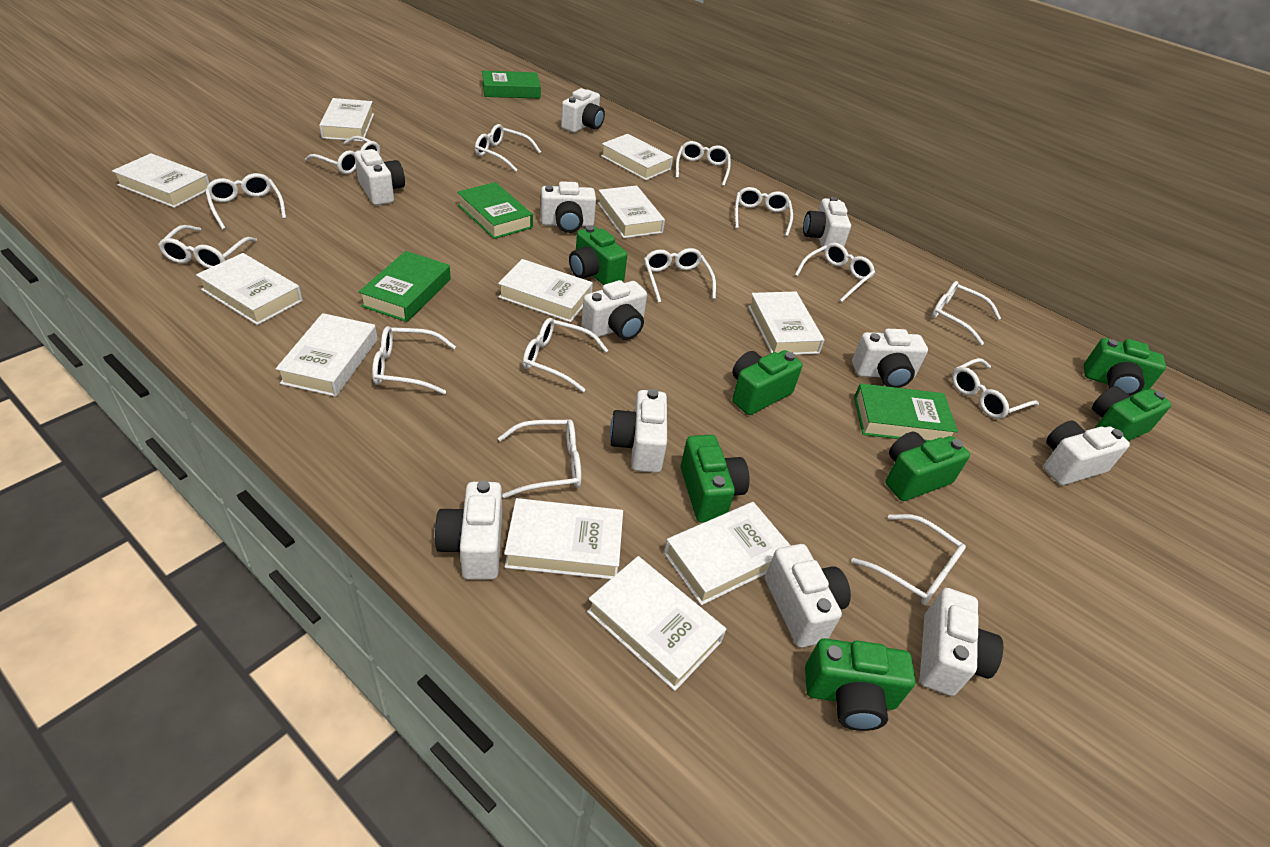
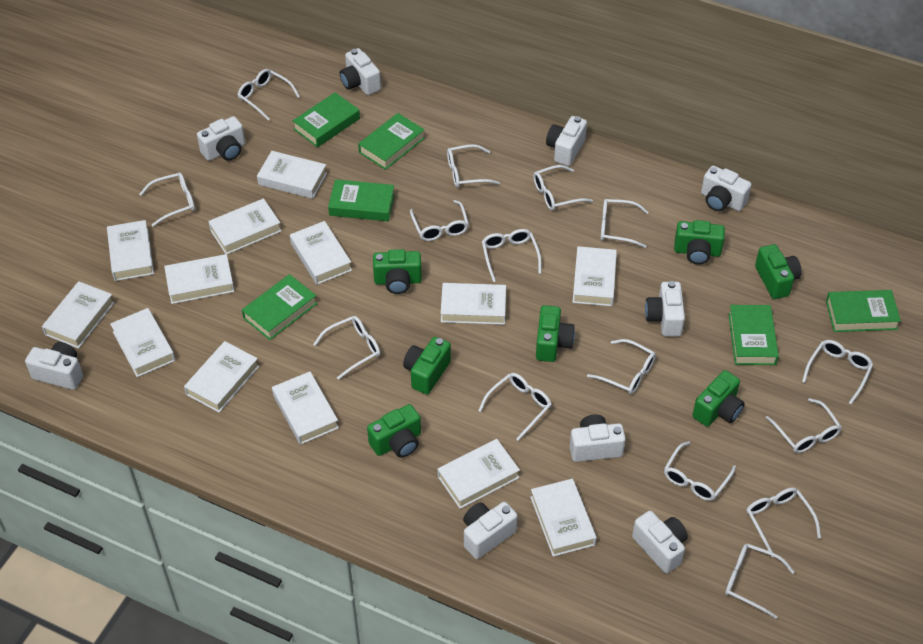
green book: [359,251,451,322] [457,182,533,239] [482,71,541,98] [854,383,958,442] = 4 -> [242,274,317,340] [292,92,360,147] [328,179,395,221] [358,113,425,170] [728,305,779,365] [826,290,901,332] = 6
white book: [112,153,209,208] [196,253,303,325] [276,313,378,397] [319,98,374,142] [498,259,593,323] [504,498,623,579] [587,556,726,691] [598,185,665,238] [601,134,673,180] [664,502,791,605] [748,291,824,355] = 11 -> [42,281,115,349] [107,220,154,281] [110,308,175,377] [164,254,234,304] [184,341,259,413] [208,198,281,254] [257,151,327,199] [272,372,339,445] [290,221,352,285] [438,439,520,509] [440,283,506,325] [530,479,597,557] [572,246,617,306] = 13
white camera: [354,149,405,205] [435,480,502,579] [540,181,596,233] [561,88,605,133] [582,280,647,340] [610,389,667,473] [765,544,851,648] [803,197,851,251] [852,329,928,388] [920,588,1003,696] [1043,420,1130,485] = 11 -> [25,342,83,390] [197,116,245,161] [340,48,381,95] [463,502,518,559] [546,116,587,166] [570,414,626,462] [632,511,688,574] [645,281,685,337] [701,166,752,211] = 9
white glasses: [158,225,257,268] [205,173,286,230] [305,136,380,174] [372,326,456,394] [475,124,541,172] [498,419,581,498] [523,318,609,392] [644,248,716,303] [676,141,731,186] [735,187,793,237] [795,243,875,302] [851,514,966,605] [932,281,1001,345] [952,358,1039,419] = 14 -> [140,173,195,227] [238,69,300,121] [313,316,380,380] [410,200,469,241] [447,144,500,188] [478,373,552,441] [482,229,541,282] [533,165,593,211] [587,339,656,394] [600,199,649,248] [664,441,736,501] [725,544,794,619] [746,487,821,557] [766,398,842,453] [802,340,873,404] = 15

